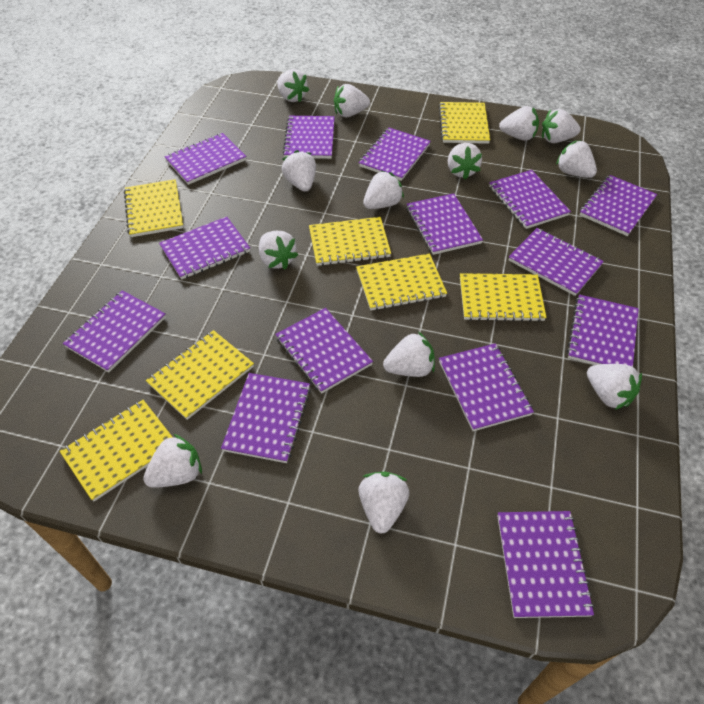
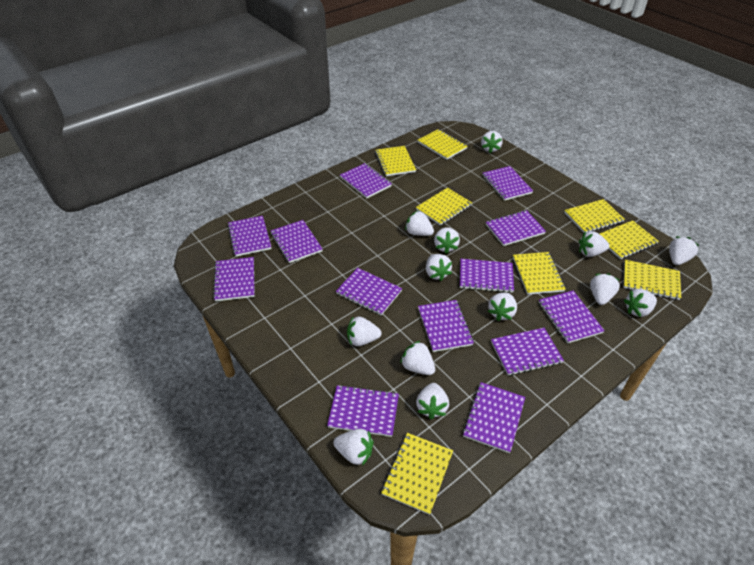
purple notebook: [63,290,166,372] [159,217,250,280] [165,133,246,185] [221,373,311,463] [275,308,373,394] [283,116,335,159] [359,128,431,181] [407,193,483,255] [439,343,534,431] [489,170,571,229] [497,511,594,618] [509,228,604,296] [567,294,639,367] [580,175,657,236] = 14 -> [213,257,255,301] [228,216,271,256] [271,220,323,263] [327,385,399,437] [336,268,402,315] [340,163,392,199] [418,300,474,352] [460,259,514,293] [462,382,525,453] [483,166,533,201] [486,210,546,246] [491,328,564,375] [539,290,605,343] = 13
yellow notebook: [60,400,172,501] [124,179,183,237] [146,330,254,420] [309,217,391,266] [356,253,447,311] [439,102,490,144] [460,273,547,322] = 7 -> [375,146,416,176] [381,433,453,515] [416,188,472,226] [418,129,468,160] [513,252,566,295] [564,199,625,233] [600,220,659,259] [623,260,681,300] = 8

